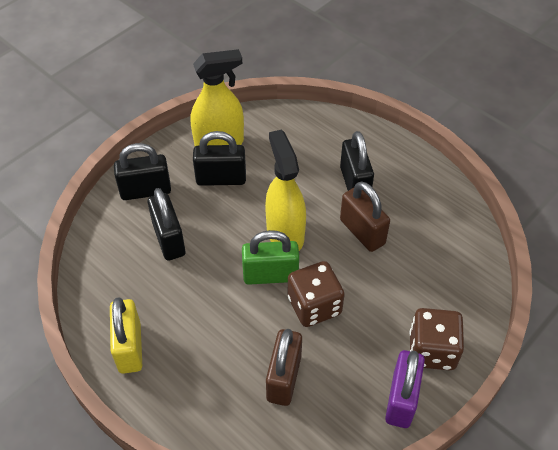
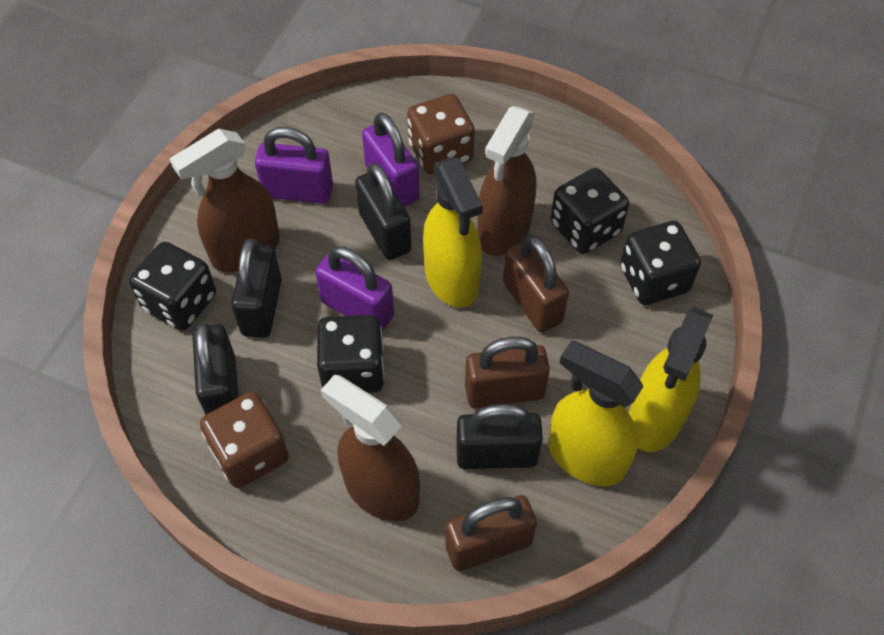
black dice: none = 0 -> [129,242,216,331] [317,315,385,393] [551,168,629,254] [620,221,701,305] = 4
brown padlock: [266,329,302,406] [340,181,390,252] = 2 -> [445,495,537,571] [465,337,550,408] [503,235,569,333] = 3
brown spray bottle: none = 0 -> [170,129,280,272] [321,375,420,522] [477,106,536,256] = 3
green padlock: [242,230,299,285] = 1 -> none = 0
purple padlock: [385,350,425,428] = 1 -> [255,127,333,204] [315,246,394,331] [362,113,420,207] = 3
yellow padlock: [110,297,142,374] = 1 -> none = 0
yellow spray bottle: [191,49,244,146] [265,129,306,251] = 2 -> [423,157,483,308] [548,341,644,486] [629,307,713,452] = 3

